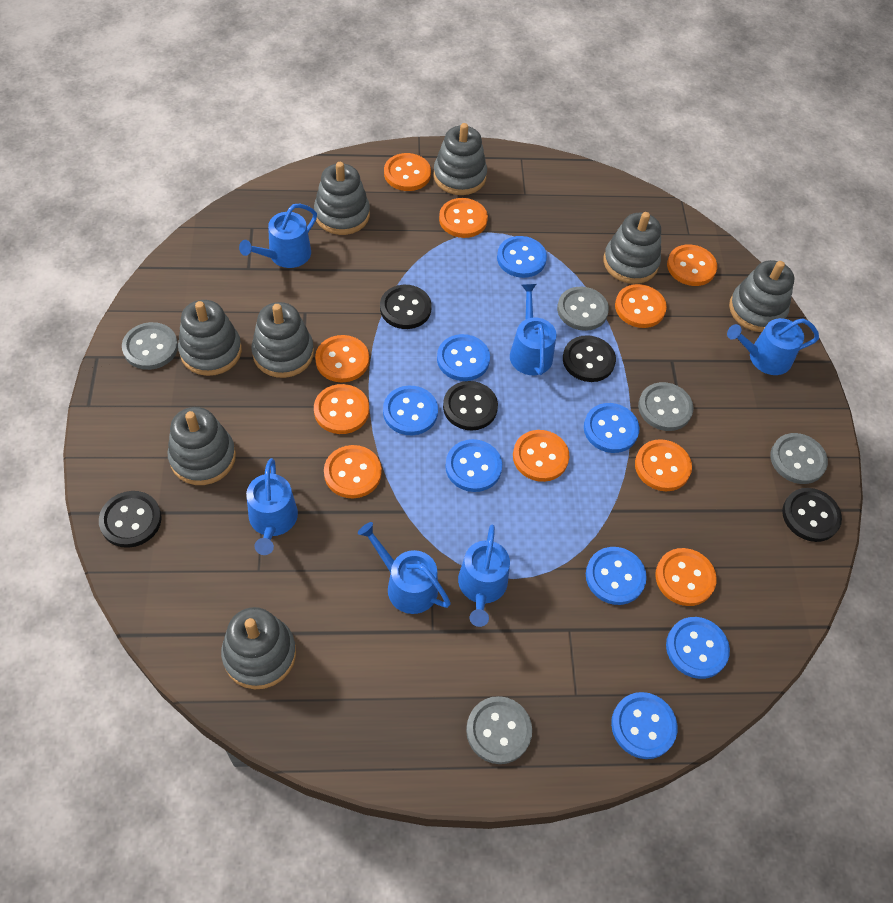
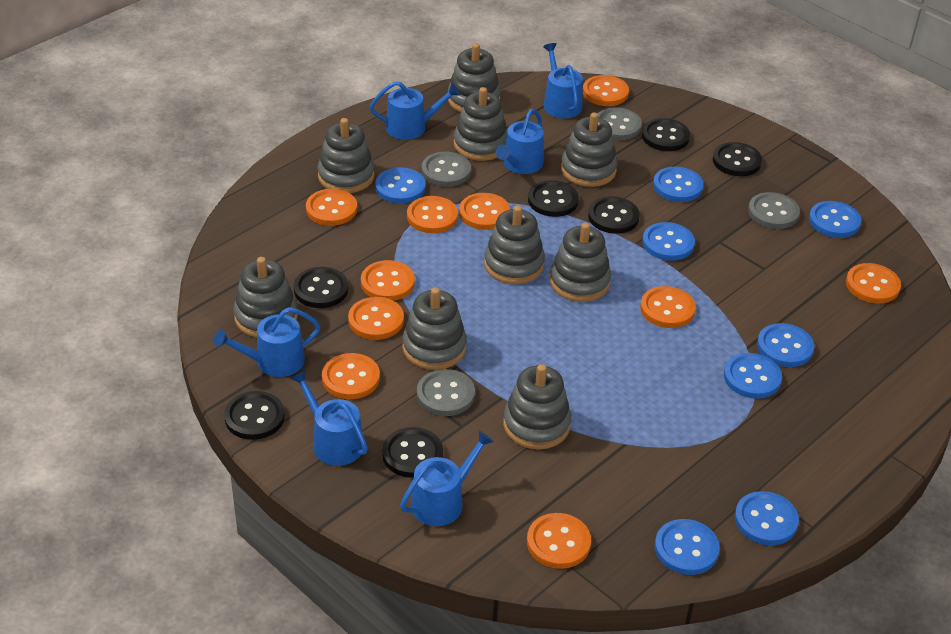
black button: [99,491,162,548] [380,285,432,329] [443,381,498,430] [563,335,616,382] [782,488,842,542] = 5 -> [224,391,285,440] [294,267,348,308] [382,427,443,478] [528,180,579,217] [588,196,640,234] [642,118,690,151] [713,142,762,176] = 7
grey button: [122,322,178,370] [466,696,532,764] [557,287,609,331] [638,382,694,431] [770,433,828,484] = 5 -> [417,369,475,416] [422,152,471,187] [597,107,642,140] [748,192,800,229] = 4
grey stacking toy: [167,407,236,485] [178,300,242,376] [221,607,296,689] [251,302,314,378] [314,162,370,235] [433,123,487,195] [603,212,661,284] [729,260,795,332] = 8 -> [233,257,298,338] [318,118,375,193] [402,287,467,370] [448,43,501,112] [454,87,507,161] [484,206,545,284] [503,364,571,449] [550,223,611,302] [561,112,618,187] = 9

